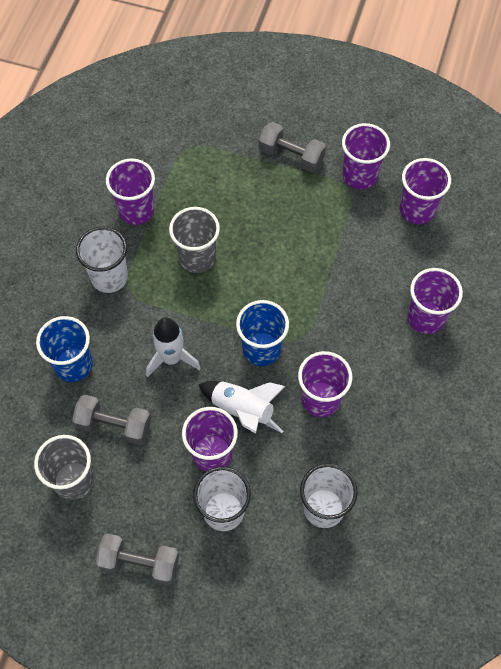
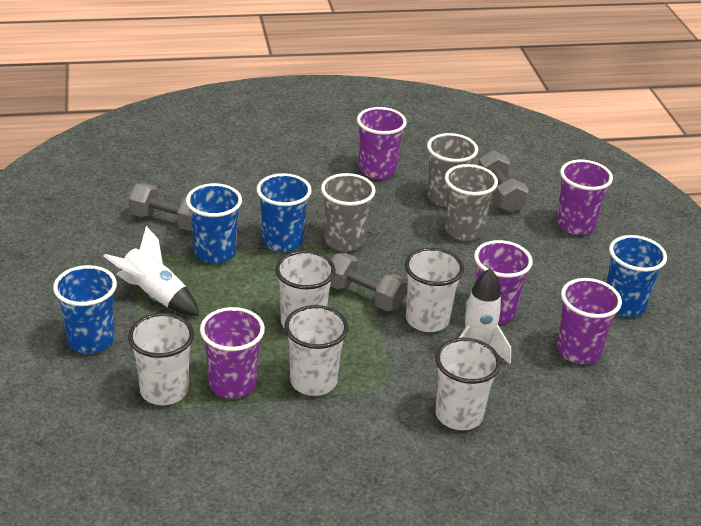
blue cup: [36,316,93,382] [236,300,289,366] = 2 -> [53,265,117,354] [186,183,242,264] [257,173,312,252] [607,235,667,317] = 4
grey cup: [34,435,94,500] [169,207,220,273] = 2 -> [321,173,376,252] [427,133,478,207] [444,164,498,241] = 3
purple cup: [106,158,155,225] [182,407,238,471] [298,351,352,417] [342,123,390,190] [400,158,451,224] [407,268,463,334] = 6 -> [200,307,265,399] [357,107,407,179] [474,240,533,324] [556,160,613,235] [556,278,622,364] = 5
white cup: [76,227,128,293] [193,466,251,531] [300,463,357,528] = 3 -> [128,313,194,405] [275,250,335,329] [284,305,348,396] [405,248,464,332] [435,338,501,430] = 5

